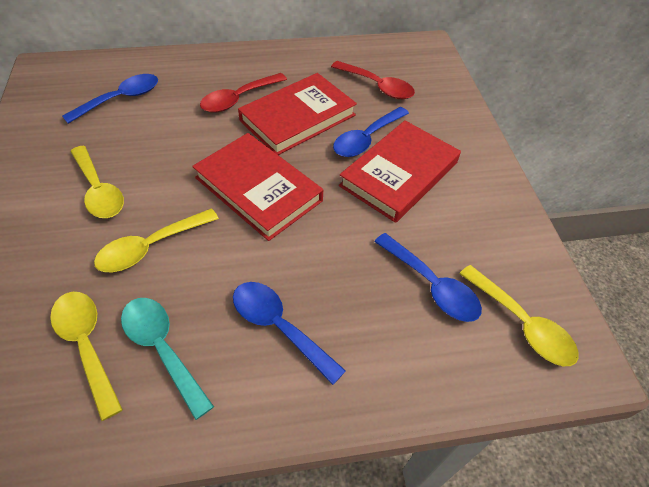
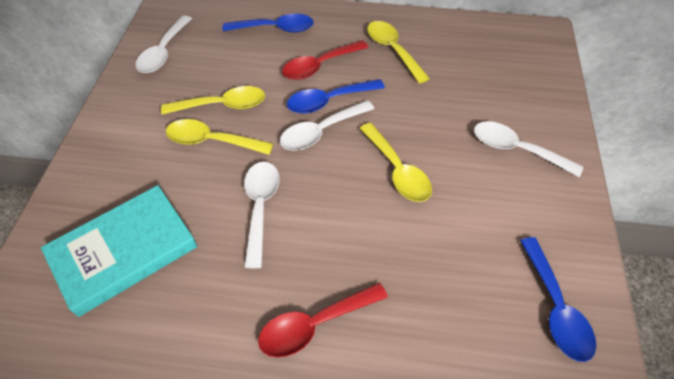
blue spoon: [62,74,158,124] [233,282,346,385] [333,107,409,157] [374,233,482,322] = 4 -> [223,14,314,32] [287,79,385,114] [520,237,596,362] = 3
red book: [192,133,323,241] [238,73,357,155] [339,120,461,223] = 3 -> none = 0
turquoise book: none = 0 -> [41,185,197,317] = 1
turquoise spoon: [121,298,214,420] = 1 -> none = 0
white spoon: none = 0 -> [135,15,192,73] [244,162,280,268] [280,100,374,150] [474,121,583,177] = 4

